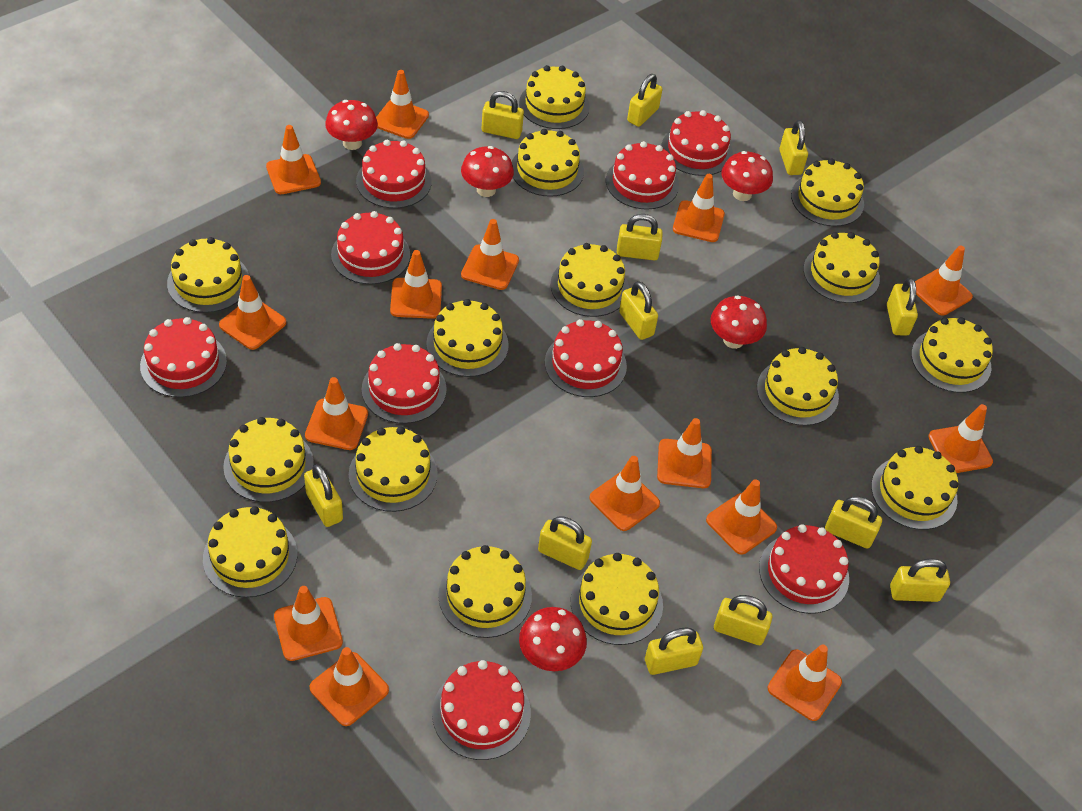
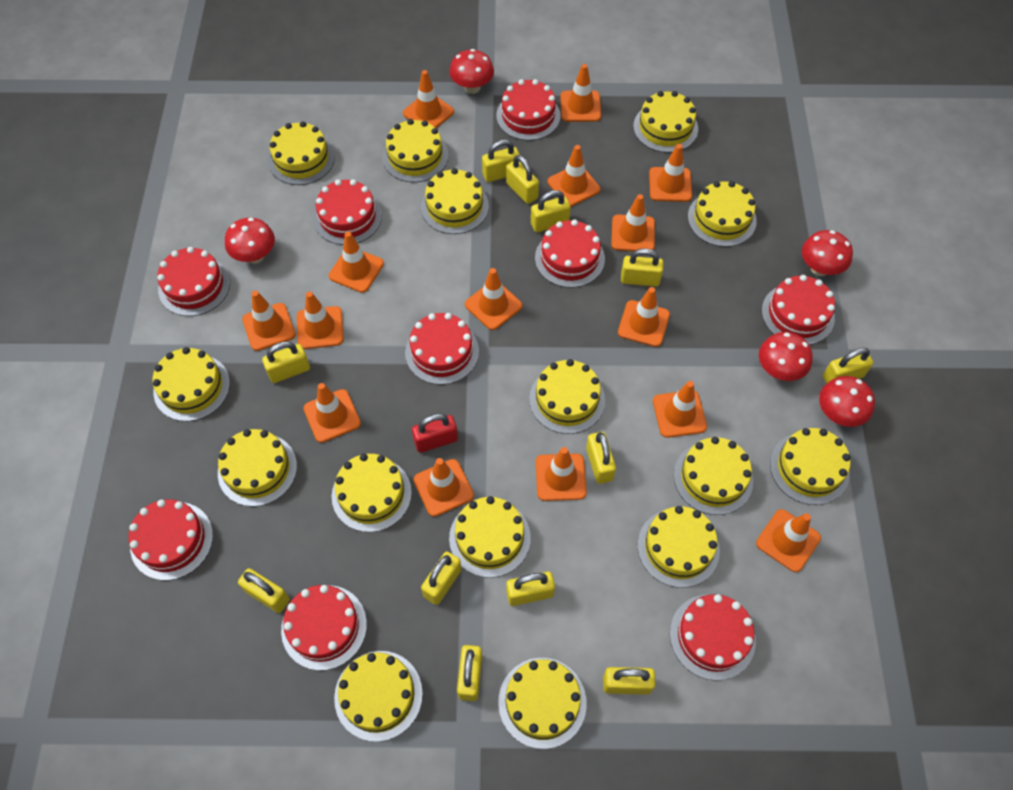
red padlock: none = 0 -> [412,414,458,453] = 1

